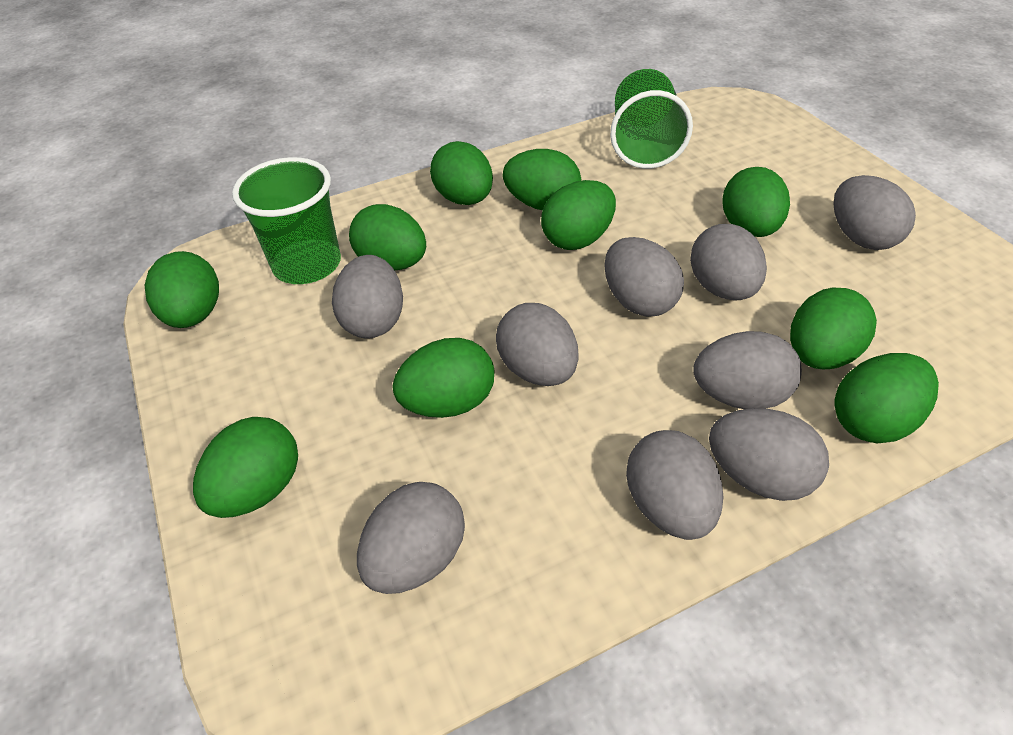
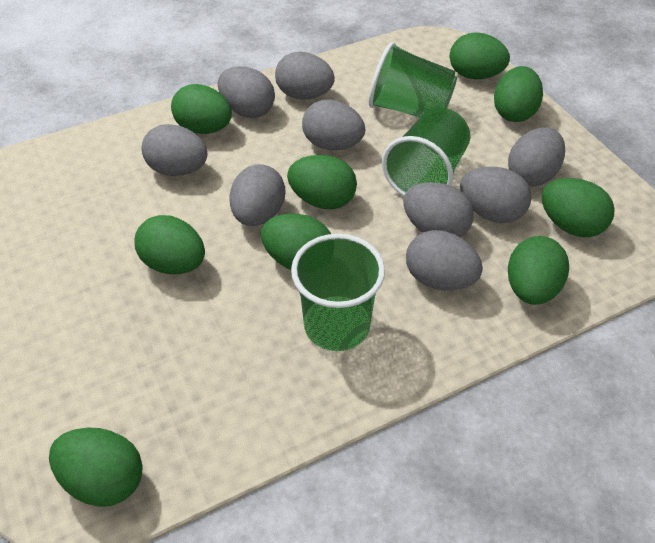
green cup: [232,157,341,284] [610,69,693,169] = 2 -> [291,234,385,351] [369,42,457,118] [382,107,470,196] = 3
green egg: [144,251,219,328] [193,417,298,518] [349,204,426,271] [392,338,494,418] [430,141,493,205] [503,149,581,210] [541,180,616,250] [722,167,790,237] [790,288,877,369] [835,353,939,443] = 10 -> [49,427,143,507] [134,215,205,274] [171,84,232,134] [261,214,331,270] [287,155,357,209] [450,32,510,79] [494,66,543,122] [508,236,569,305] [542,178,615,237] = 9

